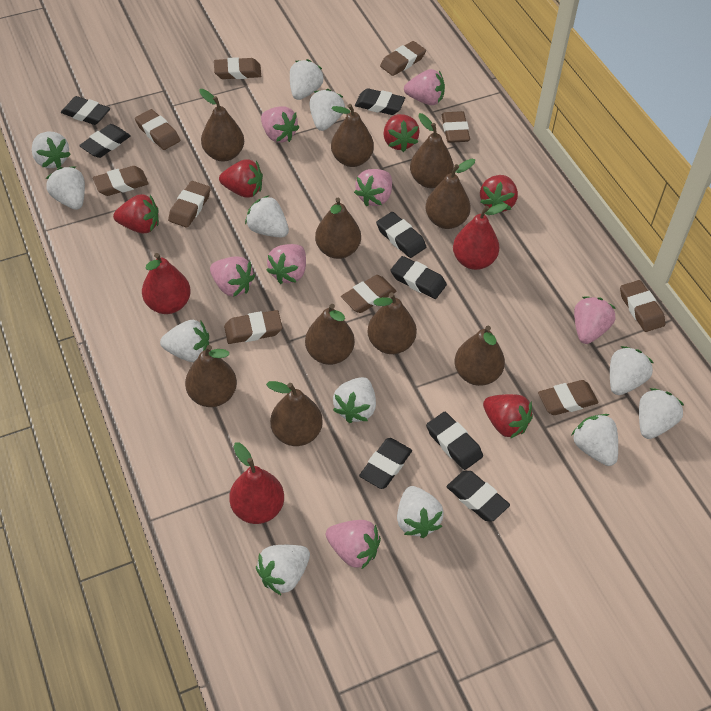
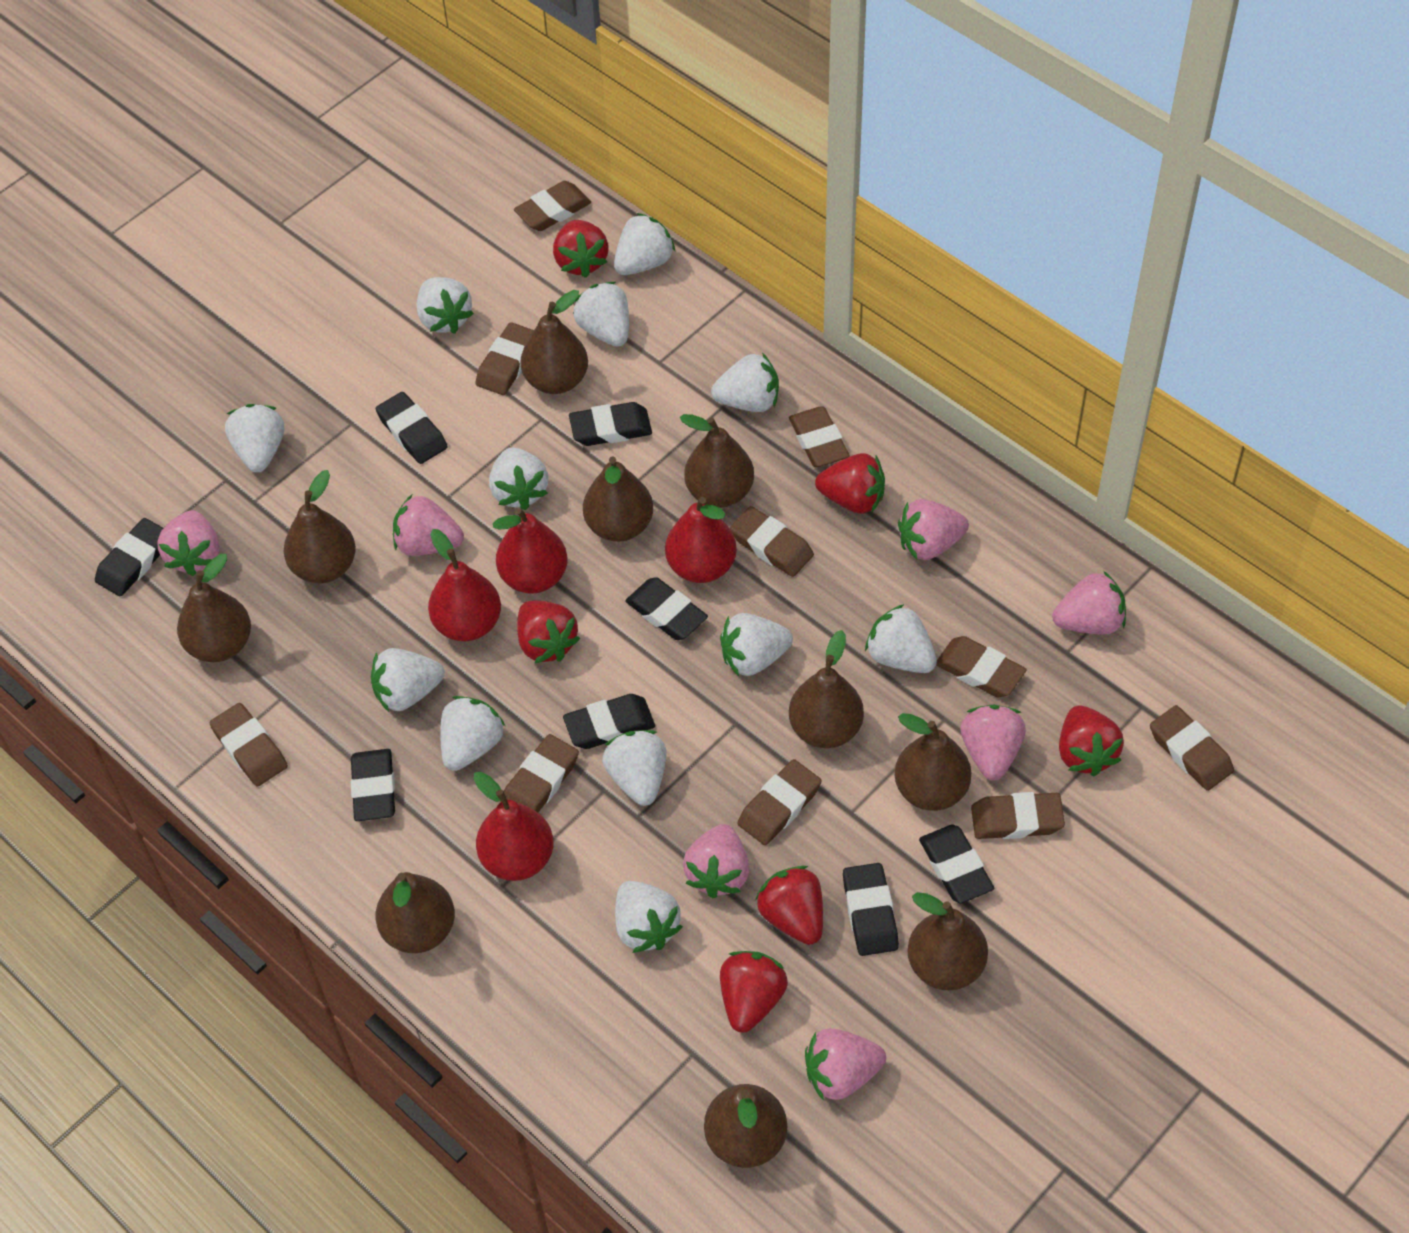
red pear: [142,253,191,314] [229,442,284,524] [453,203,508,270] = 3 -> [428,529,501,641] [473,772,554,881] [493,507,568,594] [665,497,737,583] = 4
red strawberry: [113,194,159,233] [219,159,263,198] [384,114,420,152] [480,175,518,212] [483,394,533,439] = 5 -> [517,600,580,663] [553,220,609,278] [720,951,788,1033] [755,866,823,945] [815,453,885,514] [1059,705,1124,776] = 6

